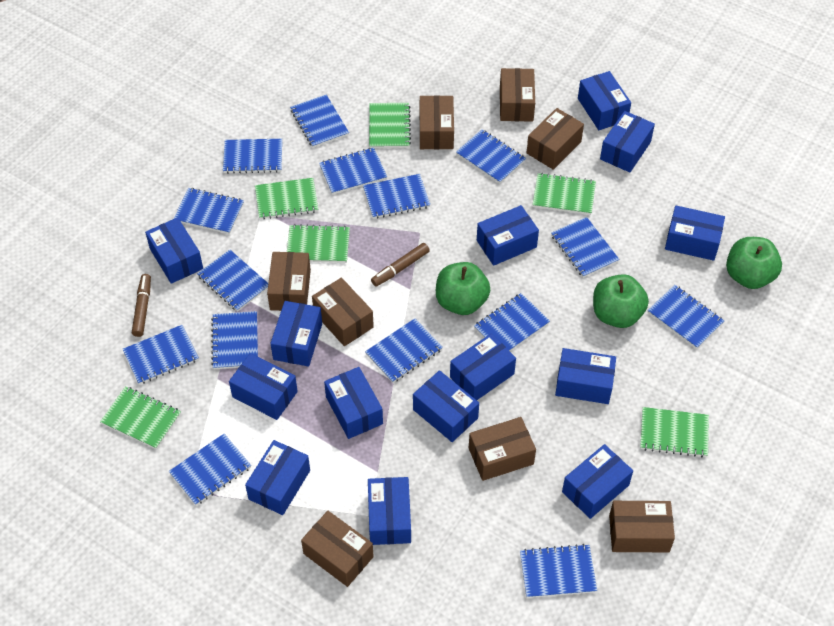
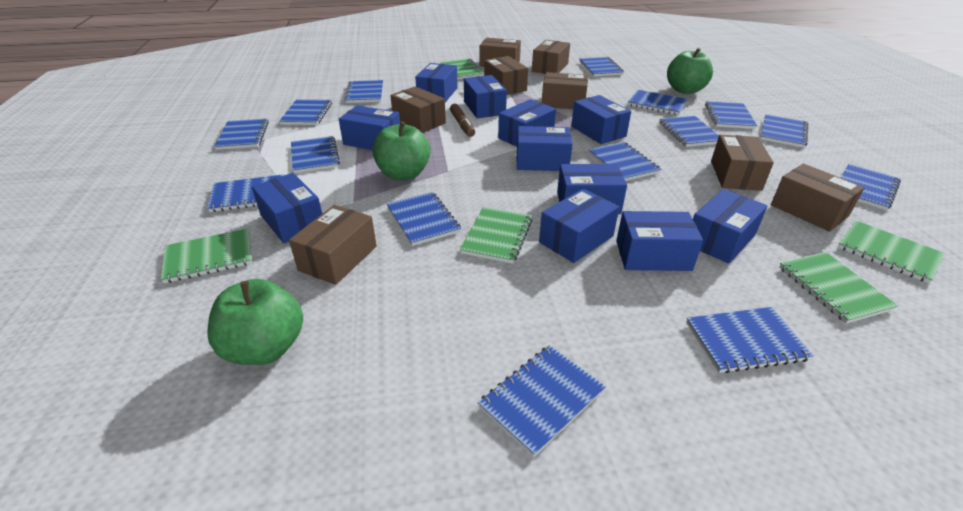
blue box: [145,217,203,284] [229,353,298,420] [245,440,310,515] [270,301,322,367] [324,367,383,439] [368,477,411,545] [413,370,479,442] [450,333,516,400] [477,205,539,266] [555,348,616,404] [562,444,633,519] [578,71,631,130] [600,111,655,173] [665,206,725,261] = 14 -> [252,173,322,243] [339,105,400,150] [415,63,458,102] [464,75,507,118] [498,99,556,147] [516,126,573,171] [539,189,619,263] [557,164,627,214] [571,95,631,144] [616,211,703,271] [693,189,768,264] = 11
brown marker: [132,274,151,337] [371,243,430,286] = 2 -> [450,104,475,137] = 1
green notebook: [100,386,181,449] [255,178,319,220] [287,224,350,263] [369,103,411,148] [532,173,596,215] [640,407,709,457] = 6 -> [161,228,252,283] [441,58,484,80] [460,207,533,264] [779,252,898,324] [838,221,945,284] = 5

